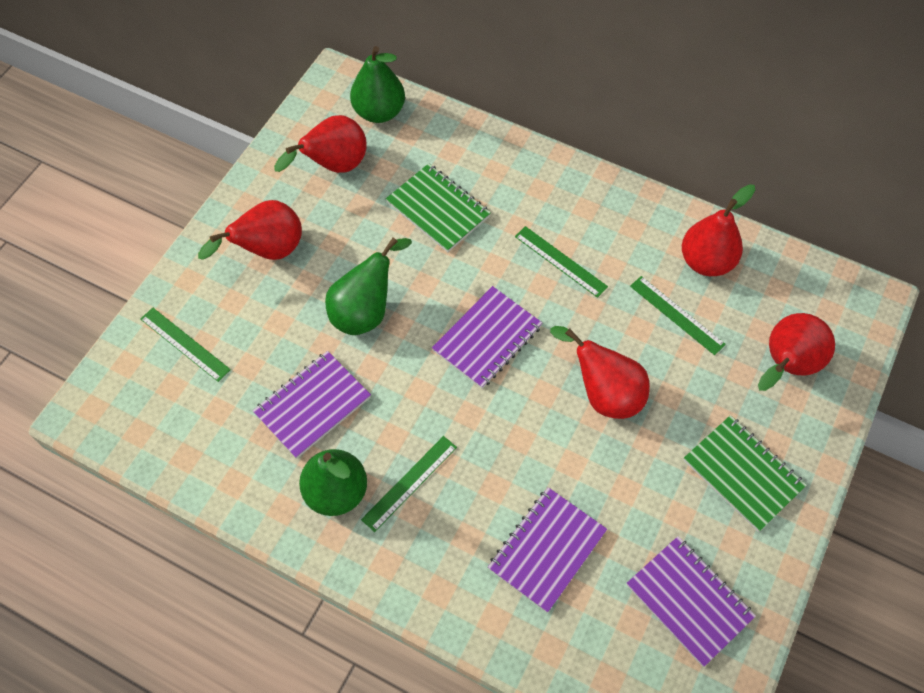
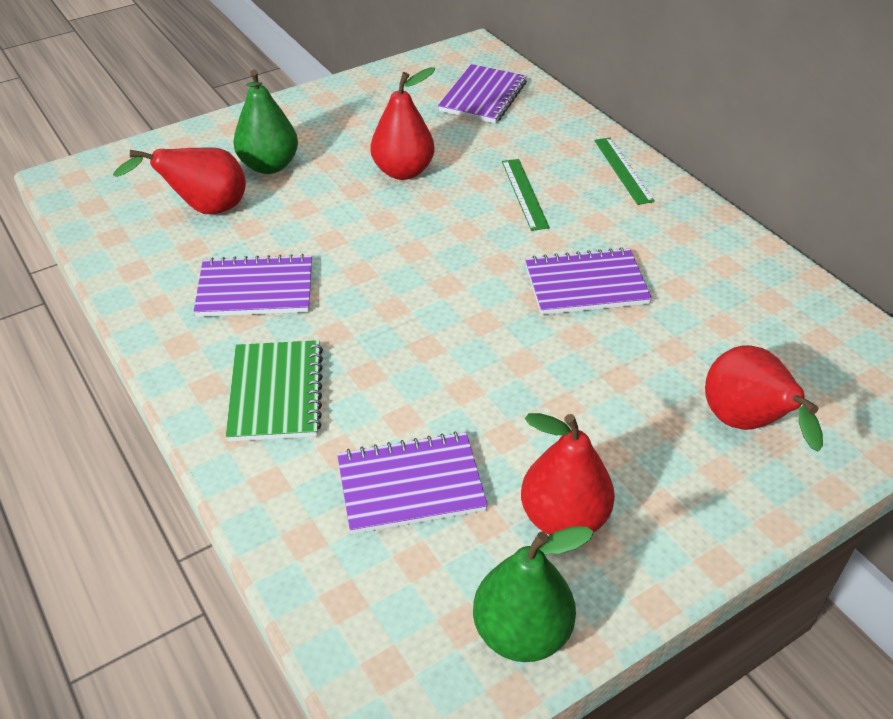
green notebook: [386,163,491,252] [684,415,807,532] = 2 -> [226,340,323,442] = 1
green pear: [299,449,367,516] [325,238,412,335] [350,46,405,123] = 3 -> [233,70,298,174] [473,526,594,662] = 2
green ruler: [140,308,231,382] [361,436,457,532] [515,226,608,298] [630,276,726,355] = 4 -> [502,159,550,231] [594,137,655,205] = 2
red pear: [198,200,302,260] [274,115,367,173] [550,326,650,419] [682,184,755,276] [758,313,835,391] = 5 -> [113,148,246,214] [370,67,435,180] [521,413,615,535] [705,345,823,451] = 4

